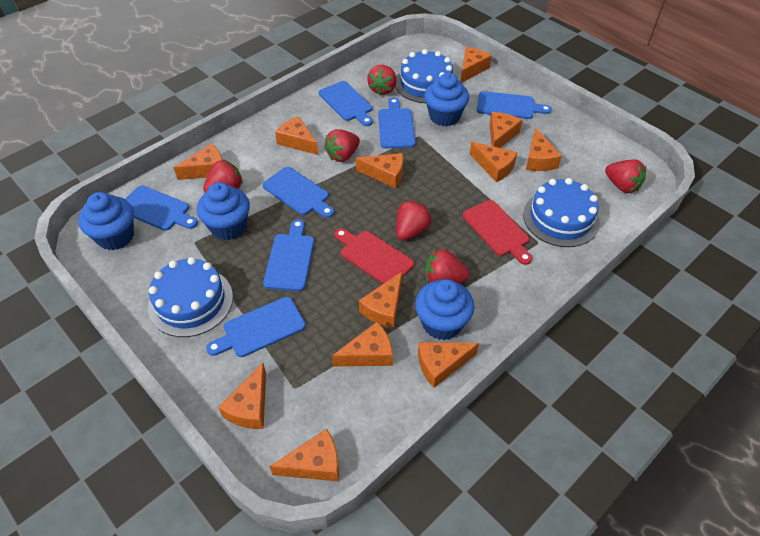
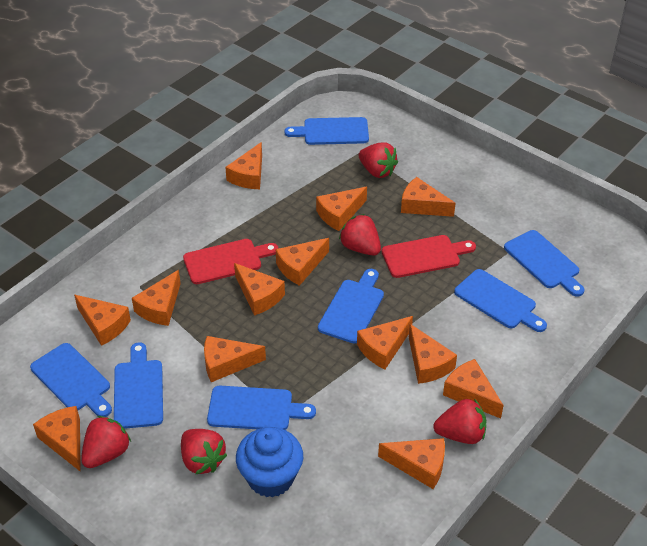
blue cake: [148,257,233,337] [395,49,453,103] [523,178,600,247] = 3 -> none = 0
blue cupcake: [78,192,134,250] [197,182,250,240] [415,279,475,340] [424,73,469,127] = 4 -> [236,427,303,498] = 1
orange cheese: [174,143,222,180] [218,363,266,429] [269,429,339,481] [275,116,318,155] [332,322,393,367] [356,153,403,188] [359,272,402,328] [418,342,479,388] [461,47,492,83] [470,142,517,182] [490,112,522,148] [526,128,562,171] = 12 -> [33,406,81,472] [74,295,131,346] [132,270,181,326] [204,336,266,382] [225,142,262,189] [234,263,285,316] [276,238,329,286] [316,187,367,231] [357,316,413,369] [378,438,445,489] [401,177,456,217] [409,324,457,384] [443,359,504,418] = 13
red strawberry: [203,159,243,193] [324,129,360,162] [367,65,397,96] [396,200,431,241] [425,249,469,283] [605,159,646,193] = 6 -> [81,416,131,468] [181,429,227,474] [339,214,381,256] [359,142,398,178] [433,399,486,444] = 5

